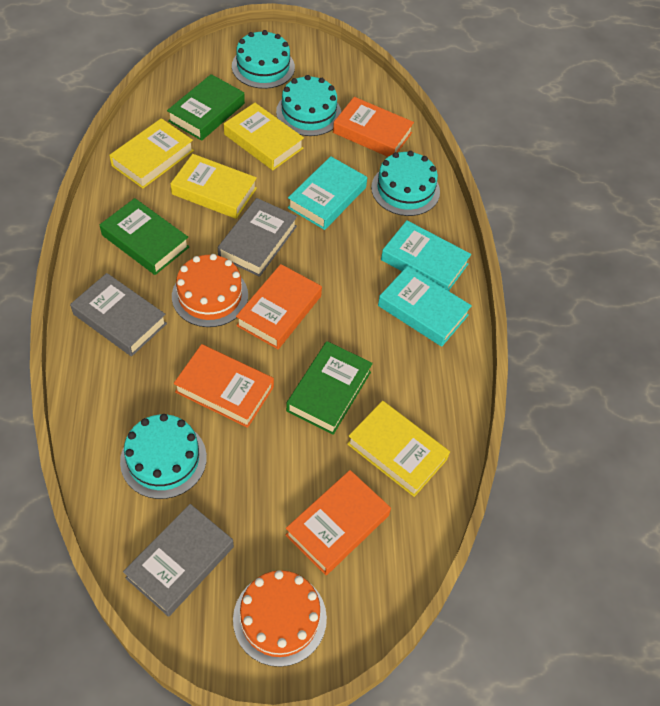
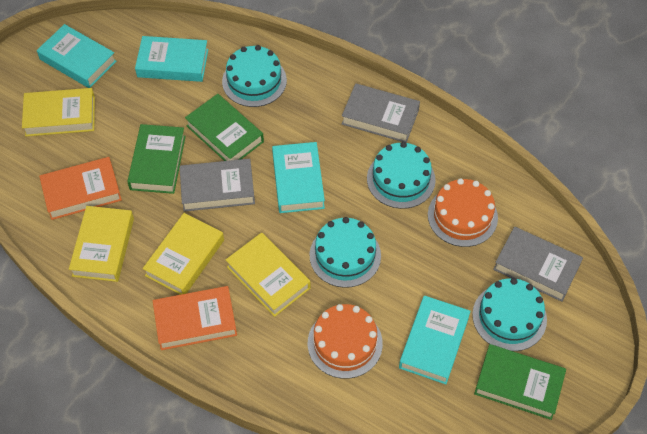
orange book: [174,344,274,428] [236,264,322,349] [286,470,391,575] [333,97,414,157] = 4 -> [39,157,122,220] [153,286,237,350] = 2
turquoise book: [288,156,367,230] [378,266,472,347] [381,220,471,291] = 3 -> [37,24,117,88] [135,36,208,82] [272,142,325,213] [399,296,471,384] = 4

